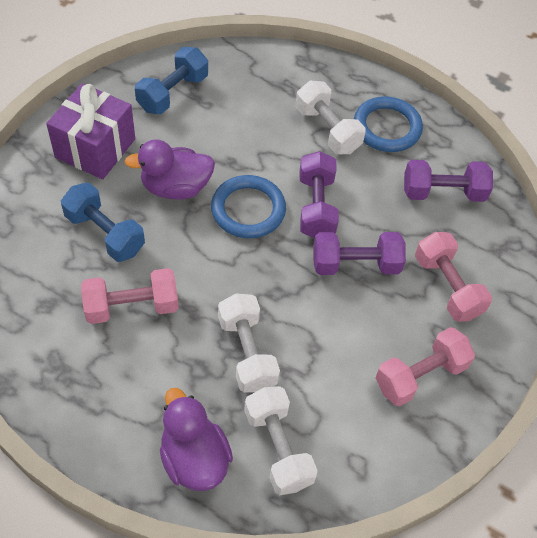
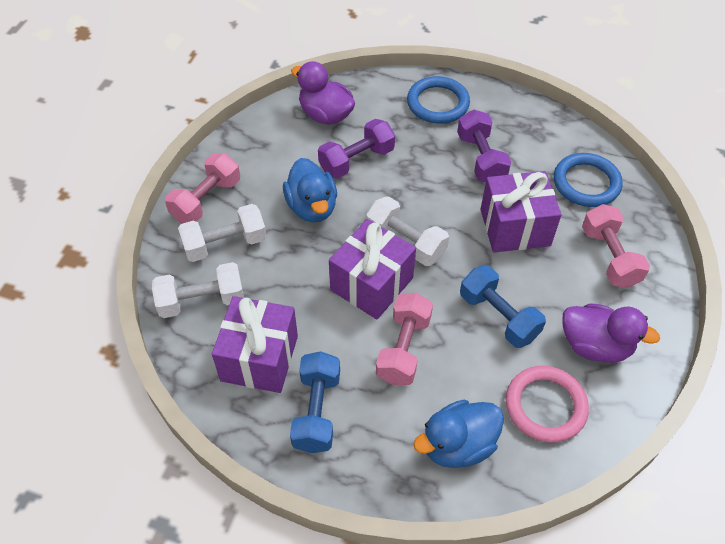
blue duck: none = 0 -> [283,158,337,222] [413,400,504,468] = 2
pink ring: none = 0 -> [506,366,589,443] = 1
purple dumbbell: [300,151,339,238] [313,232,406,275] [404,160,493,202] = 3 -> [318,119,395,179] [457,109,511,182] = 2
purple gift: [46,83,135,179] = 1 -> [212,296,298,393] [329,219,416,319] [480,171,561,253] = 3

